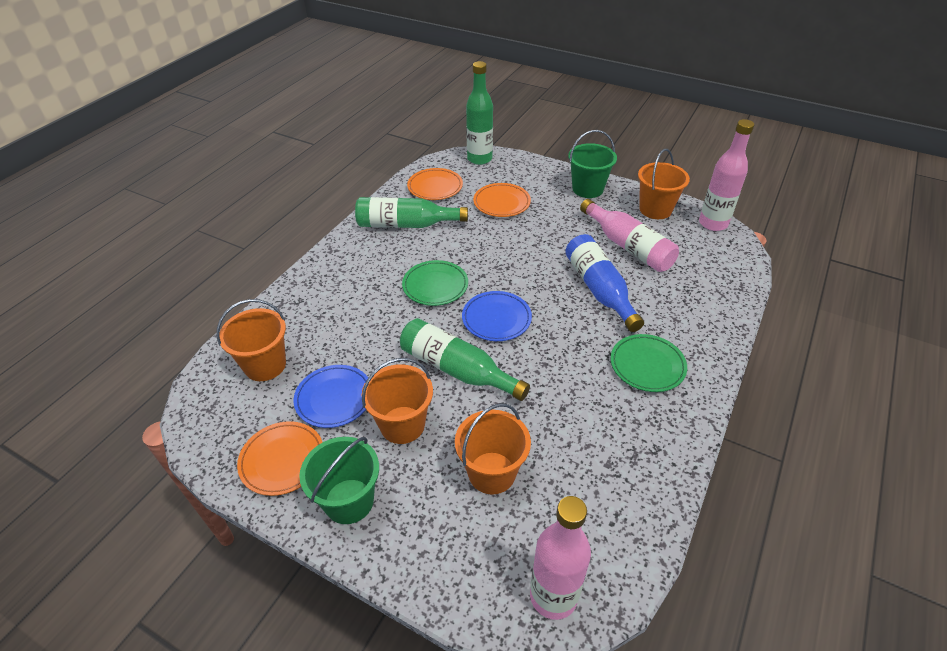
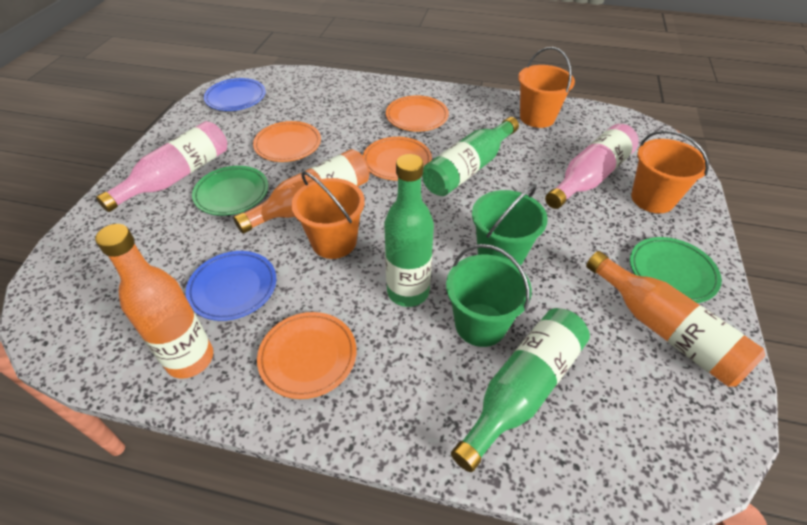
blue bottle: [565,234,644,332] = 1 -> none = 0
orange bottle: none = 0 -> [95,224,213,379] [233,149,370,234] [586,251,765,387] = 3
orange bucket: [217,299,286,381] [362,358,433,444] [455,403,531,494] [638,149,690,219] = 4 -> [291,171,365,259] [518,47,575,128] [631,130,709,213] = 3
orange plate: [237,421,322,496] [407,168,463,200] [473,183,531,217] = 3 -> [253,121,321,162] [257,312,356,399] [363,137,432,180] [386,95,449,132] = 4
pink bottle: [530,496,591,620] [580,199,679,272] [699,119,754,231] = 3 -> [96,121,227,212] [545,124,639,209] = 2

